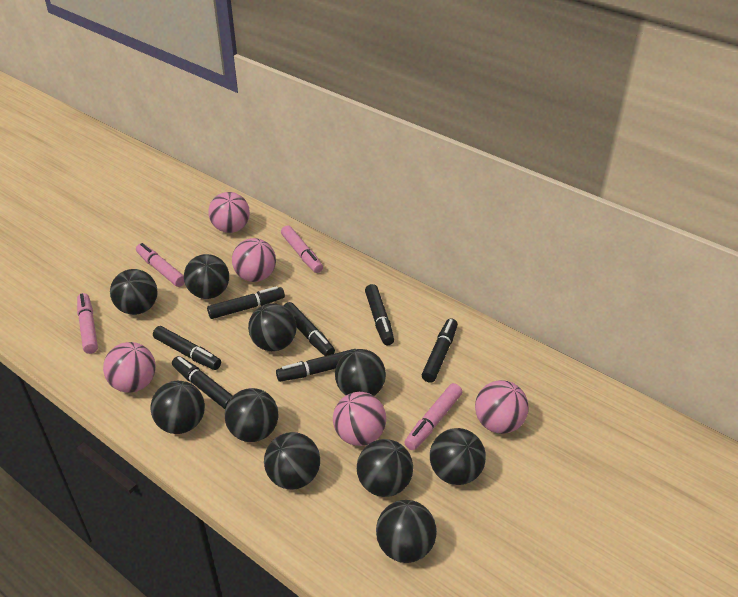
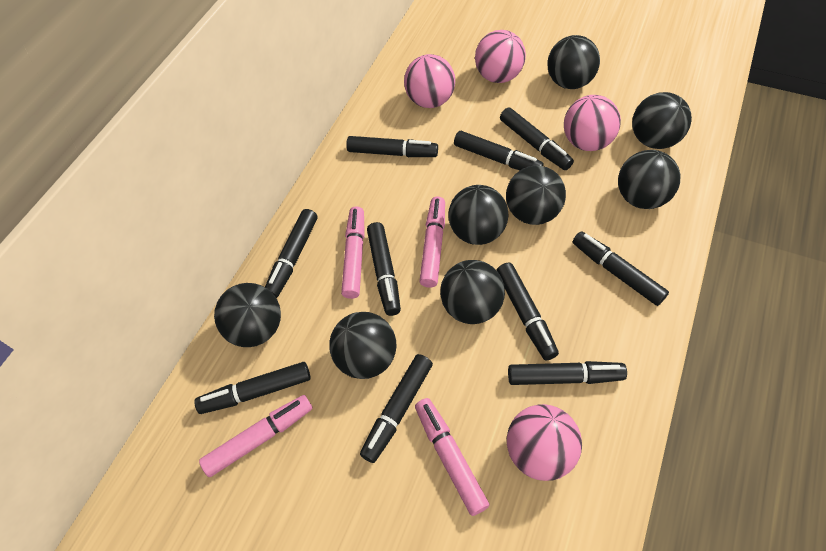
black ball: [110,269,158,315] [151,381,205,434] [184,254,229,299] [225,388,279,442] [248,303,297,351] [264,432,320,490] [335,349,386,396] [357,439,413,497] [376,500,437,563] [430,428,486,485] = 10 -> [214,283,281,347] [329,312,397,379] [440,260,505,324] [448,185,509,245] [506,166,566,225] [548,35,600,89] [618,150,680,209] [632,92,692,149] = 8
black marker: [153,326,221,370] [172,356,233,409] [207,286,285,319] [276,349,355,382] [284,302,335,356] [365,284,394,345] [422,318,458,383] = 7 -> [194,362,311,414] [265,209,317,298] [346,136,438,157] [360,354,433,463] [367,222,401,316] [454,131,544,170] [496,263,559,360] [500,107,574,170] [508,361,627,385] [573,231,669,306] = 10
pink ball: [103,342,156,393] [208,192,250,233] [232,238,276,282] [333,392,386,446] [475,380,529,434] = 5 -> [404,54,455,108] [475,30,526,83] [507,404,582,481] [564,95,621,151] = 4

